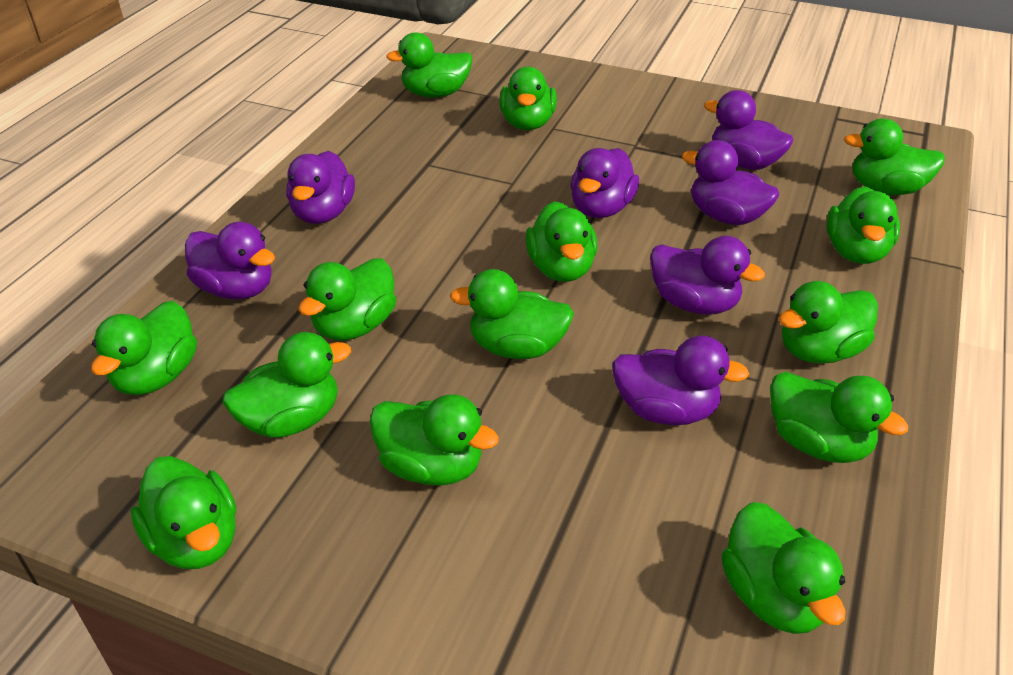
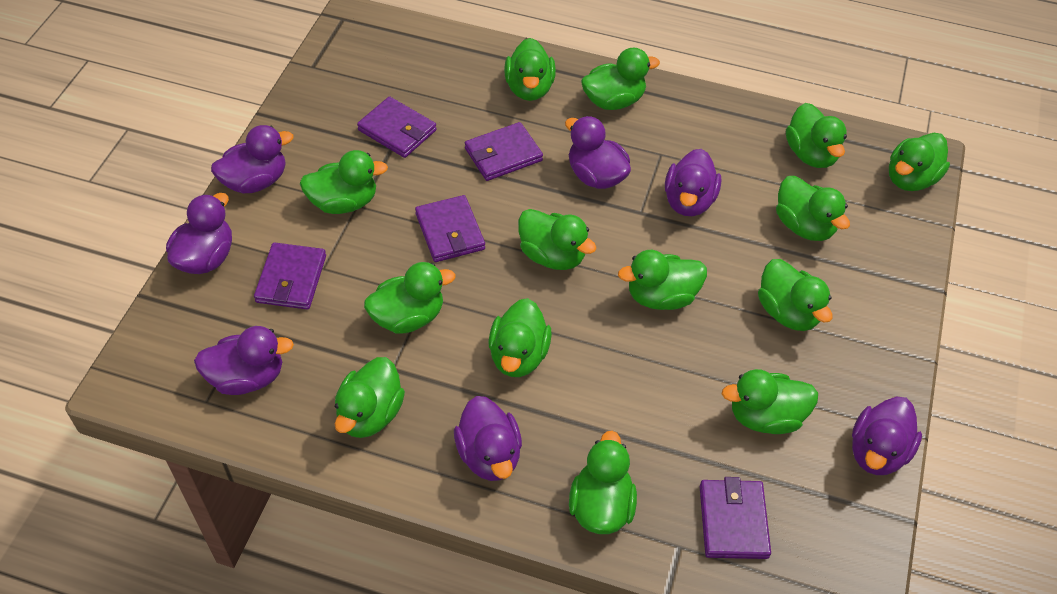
purple wallet: none = 0 -> [254,242,326,310] [357,96,437,158] [415,195,485,262] [465,122,543,181] [700,477,771,559] = 5

